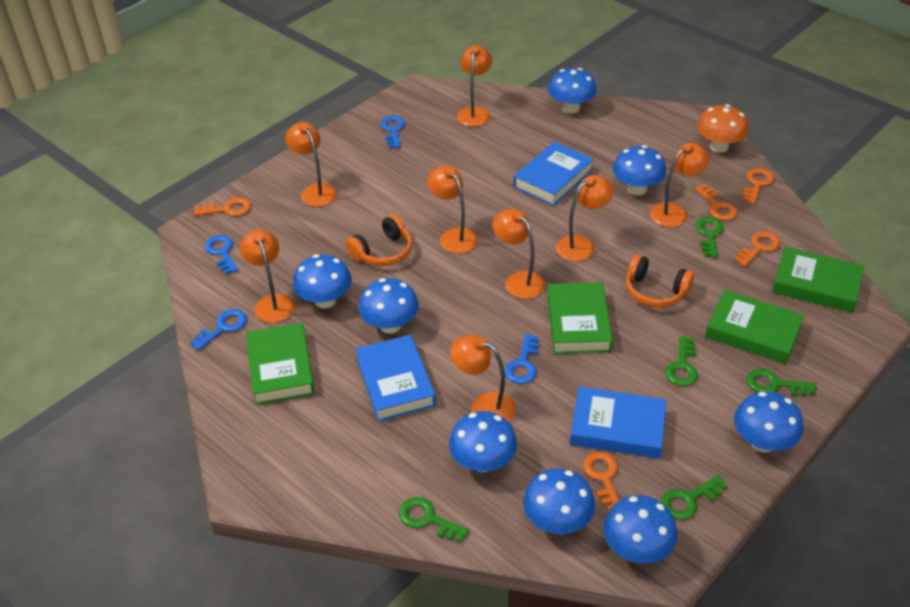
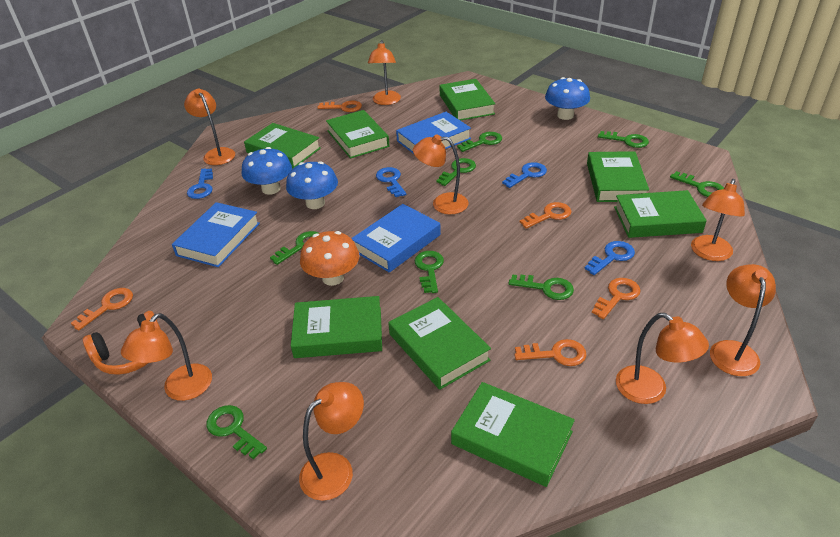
blue mushroom: [293,254,352,308] [358,278,419,333] [449,411,517,473] [523,468,595,534] [548,68,597,114] [603,495,677,563] [613,145,666,195] [734,392,803,453] = 8 -> [242,147,292,195] [286,161,338,209] [545,77,590,120] = 3
green book: [246,323,315,405] [547,282,613,354] [705,290,804,364] [772,246,864,313] = 4 -> [244,123,321,169] [291,296,382,358] [326,110,389,159] [388,297,491,390] [440,79,495,121] [451,382,575,487] [587,151,649,202] [614,190,707,238] = 8
green key: [399,497,469,543] [661,475,727,520] [665,336,698,386] [695,217,724,258] [746,369,816,396] = 5 -> [206,405,267,459] [270,231,318,265] [414,251,444,293] [437,158,476,186] [457,132,502,152] [509,274,574,300] [598,131,649,148] [670,171,724,197] = 8
orange headphones: [346,214,413,266] [626,254,694,308] = 2 -> [83,311,161,375] = 1

